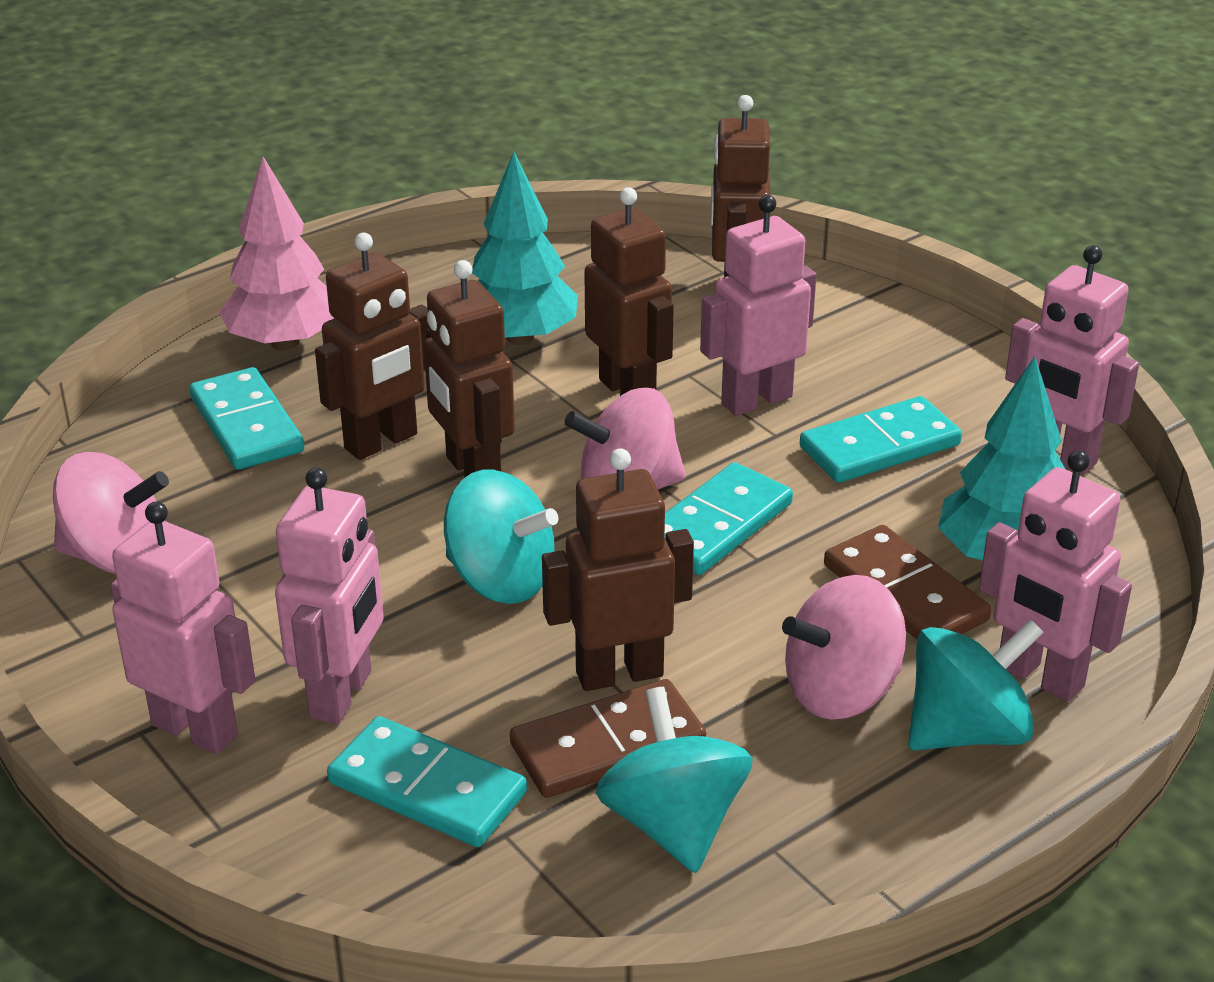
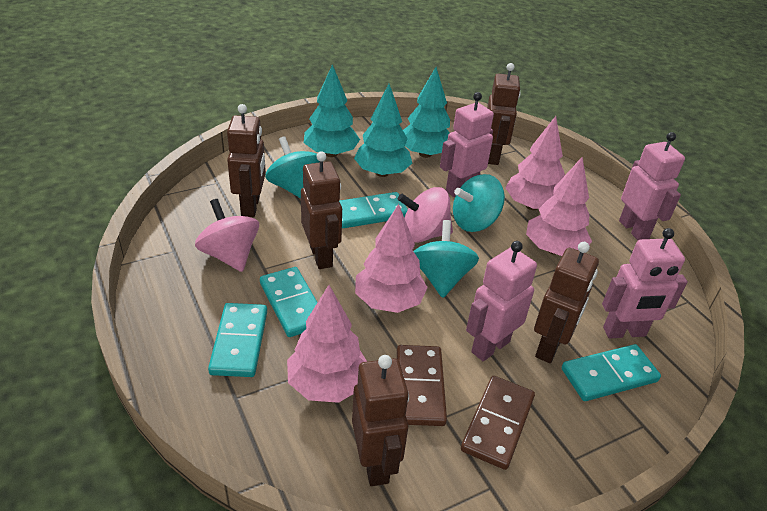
pink robot: [111,502,255,754] [275,468,384,724] [700,195,816,416] [979,450,1132,702] [1005,245,1139,474] = 5 -> [440,92,494,197] [466,241,537,361] [602,228,688,338] [619,132,685,240] = 4
pink spinning top: [53,452,169,574] [565,388,686,489] [782,575,906,720] = 3 -> [195,199,259,272] [398,187,453,243] = 2
pink tree: [219,157,334,350] = 1 -> [287,285,367,403] [355,204,428,313] [505,116,565,210] [526,157,592,256] = 4
turquoise tree: [472,152,578,345] [938,356,1065,561] = 2 -> [304,64,360,157] [354,84,412,177] [403,67,450,158] = 3

